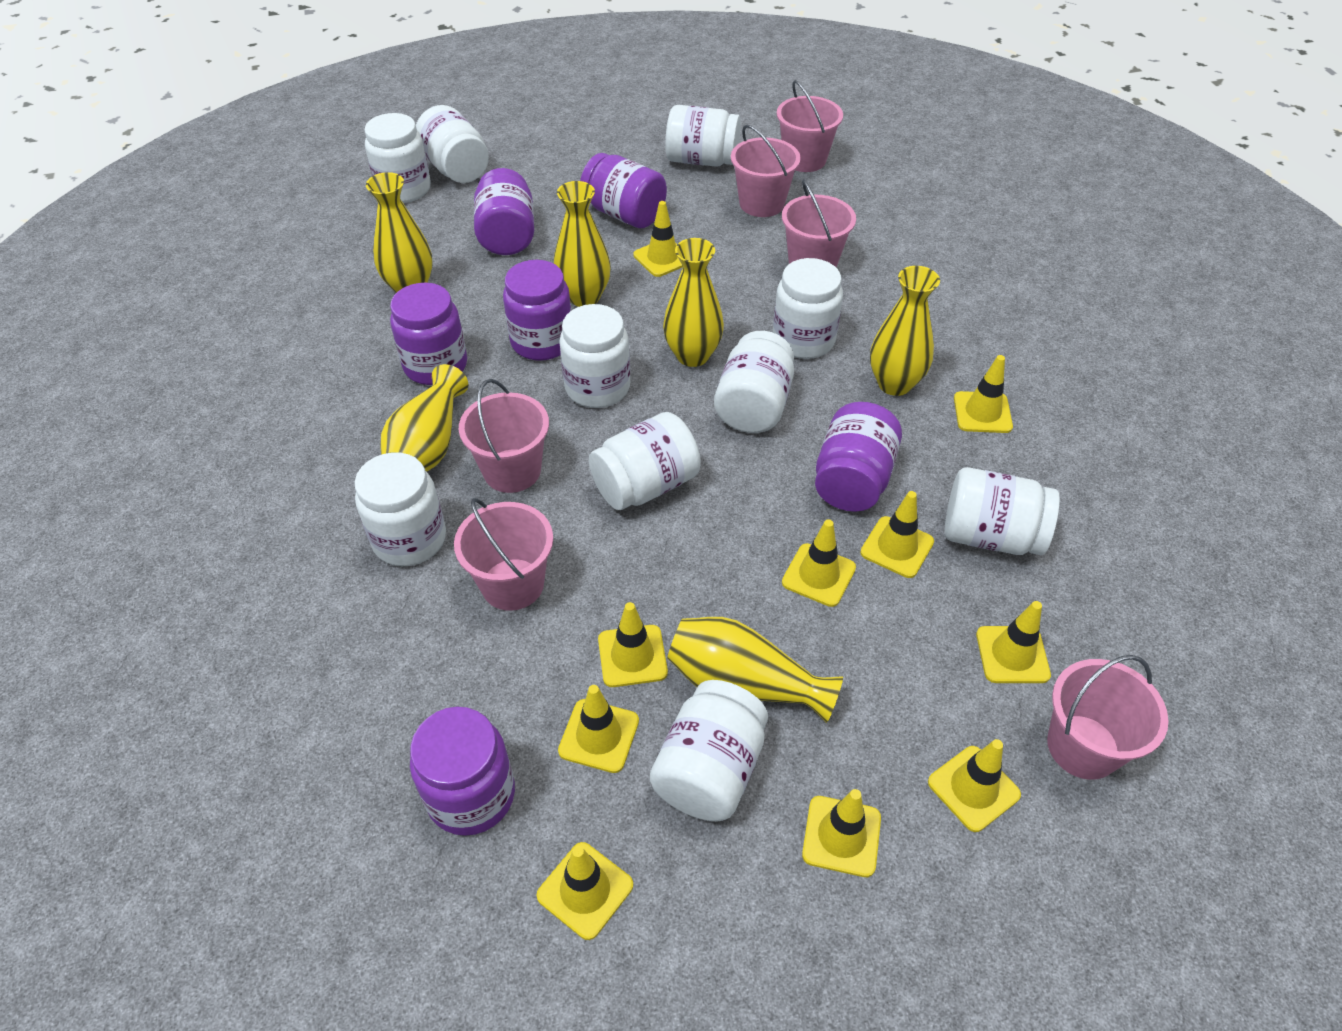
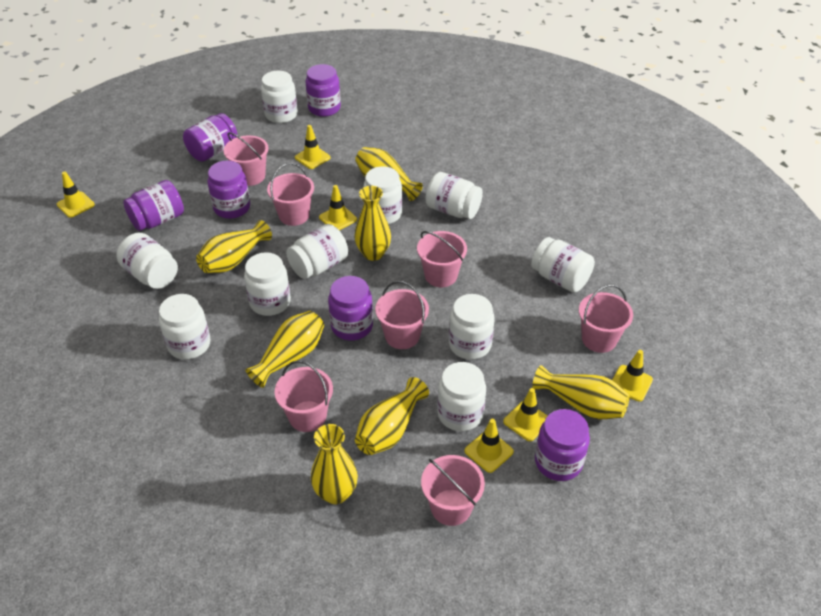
pink bucket: [454,498,553,611] [459,379,549,493] [731,125,801,217] [777,80,843,172] [782,180,856,267] [1047,655,1169,780] = 6 -> [224,132,269,186] [267,163,314,226] [274,360,333,432] [375,281,429,349] [417,231,467,287] [421,455,485,526] [579,285,633,353] = 7
yellow traffic cone: [536,842,633,940] [558,685,639,773] [598,602,668,687] [633,201,683,277] [782,519,856,607] [802,789,881,877] [860,491,934,578] [928,739,1021,832] [954,355,1013,433] [976,601,1051,683] = 10 -> [57,171,95,218] [295,125,331,169] [319,185,357,230] [465,419,514,473] [503,388,547,441] [612,350,653,402] = 6
yellow vase: [366,172,433,293] [380,364,469,472] [554,181,611,307] [663,238,724,367] [667,617,843,723] [870,266,940,396] = 6 -> [196,220,272,273] [245,311,324,388] [311,424,358,504] [354,186,391,261] [355,147,423,201] [355,377,429,455] [532,365,630,419] = 7

